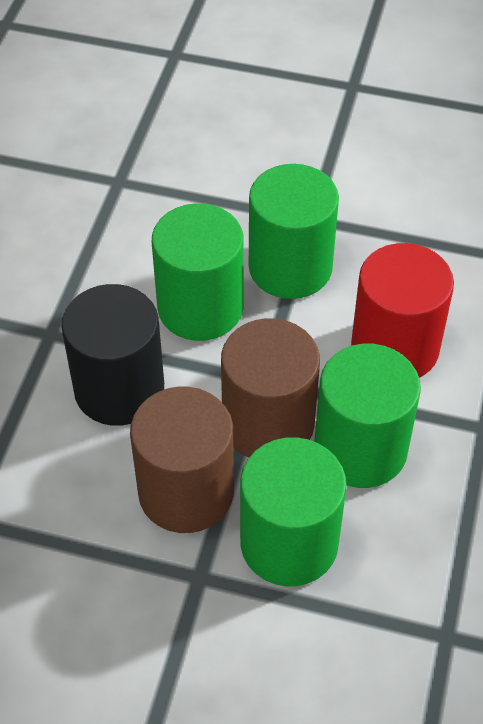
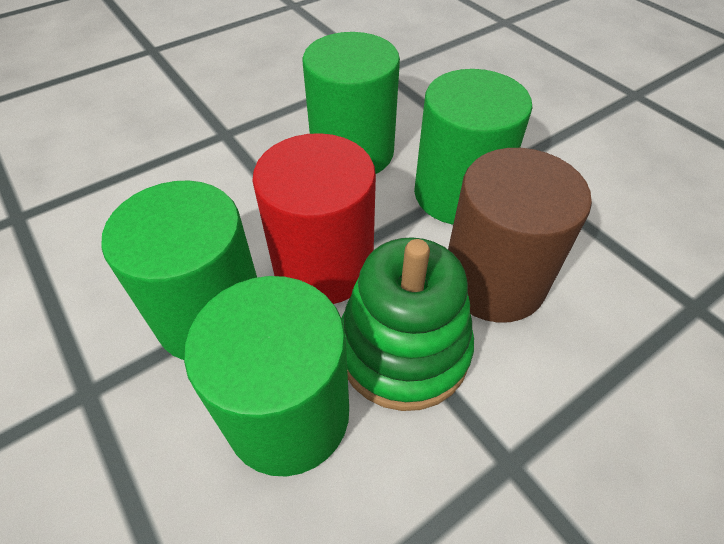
black cylinder: [61,284,164,426] = 1 -> none = 0
brown cylinder: [130,387,234,533] [221,318,320,458] = 2 -> [448,148,592,323] = 1
green stacking toy: none = 0 -> [341,237,474,411] = 1

